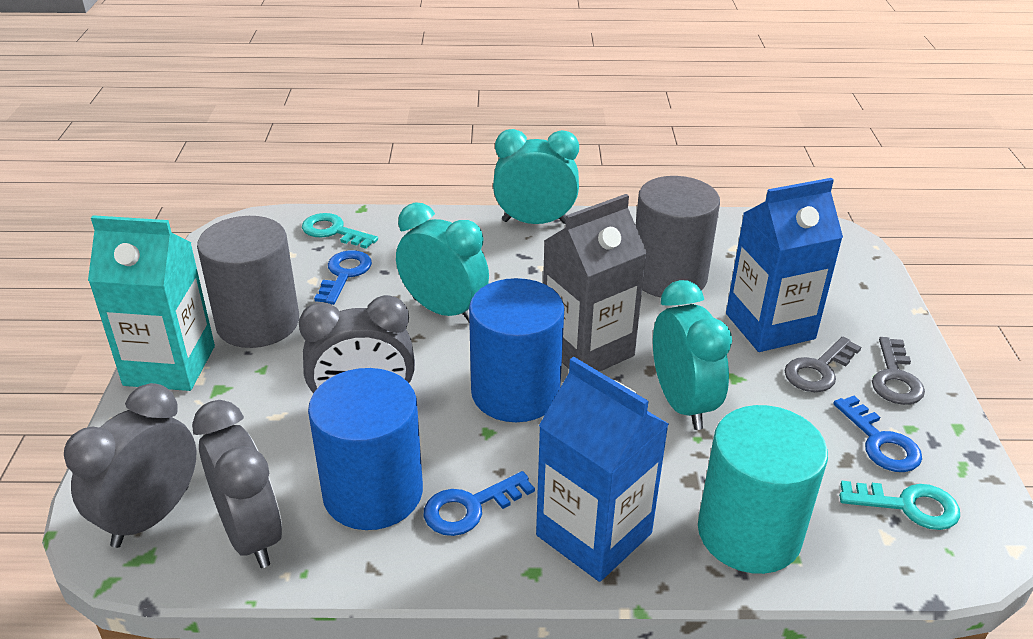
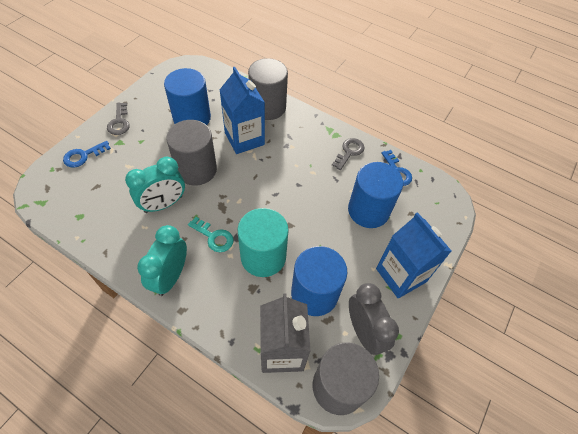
blue cylinder: [308,368,423,530] [469,278,564,422] = 2 -> [164,68,211,125] [291,246,347,316] [348,162,403,228] = 3
blue key: [314,250,372,305] [424,471,535,536] [833,396,922,472] = 3 -> [63,141,111,168] [381,150,412,186] = 2
grey clock: [64,383,196,548] [192,400,282,568] [299,295,415,393] = 3 -> [349,283,399,355] = 1
grey cylinder: [197,216,299,348] [636,176,720,297] = 2 -> [166,120,217,186] [248,58,288,120] [313,342,379,415] = 3
turquoise carton: [88,215,215,391] = 1 -> none = 0
turquoise clock: [396,202,489,322] [493,129,579,224] [653,280,732,430] = 3 -> [125,157,185,213] [137,225,187,296] = 2
turquoise key: [302,213,378,249] [839,481,960,530] = 2 -> [188,217,234,252] = 1

